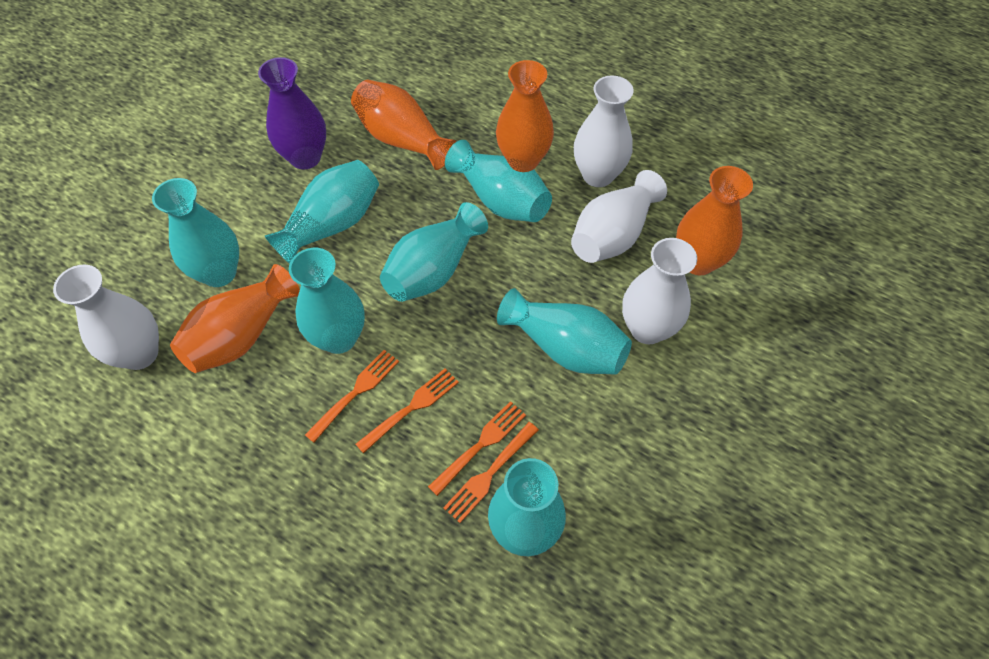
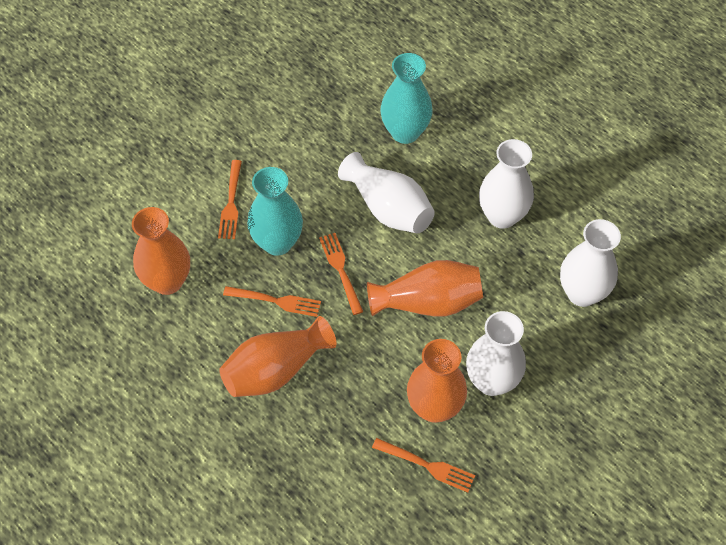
purple vase: [258,57,326,169] = 1 -> none = 0
turquoise vase: [152,178,239,287] [265,160,379,264] [289,248,365,354] [380,202,488,302] [445,140,552,222] [488,458,566,556] [497,288,632,375] = 7 -> [247,167,303,256] [380,53,433,144] = 2

